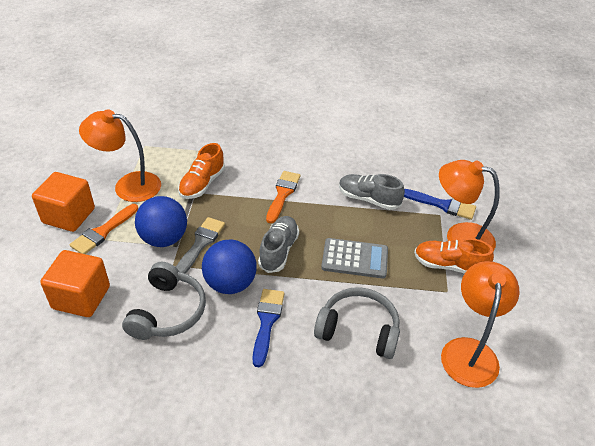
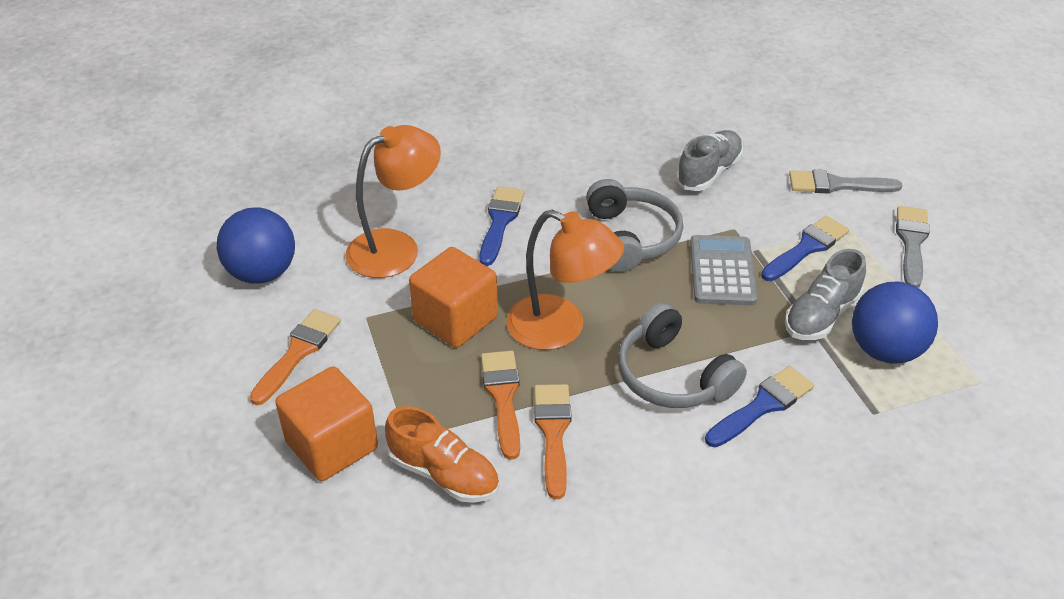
blue brush: [252,289,285,367] [404,189,476,220] = 2 -> [479,186,524,266] [705,366,814,447] [761,216,849,281] = 3
grey brush: [176,217,225,274] = 1 -> [789,170,903,194] [896,206,929,288] = 2
orange brush: [69,204,138,254] [266,171,301,223] = 2 -> [250,309,341,405] [481,351,520,460] [534,384,572,499] = 3
orange lamp: [79,109,161,202] [439,160,500,251] [441,261,519,388] = 3 -> [345,125,441,278] [506,210,624,350] = 2
orange shoe: [178,143,225,199] [414,238,494,274] = 2 -> [385,406,499,503] = 1

